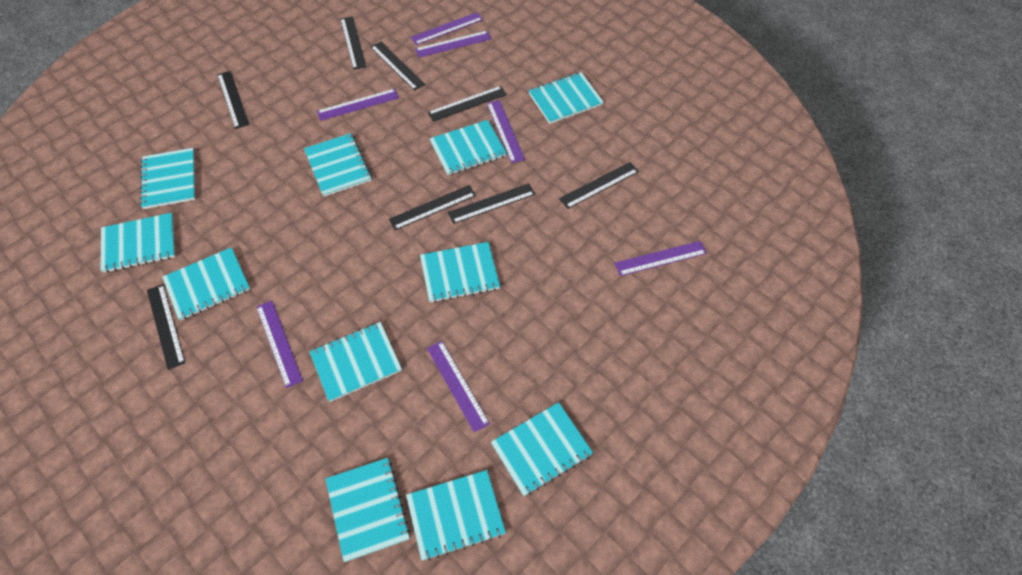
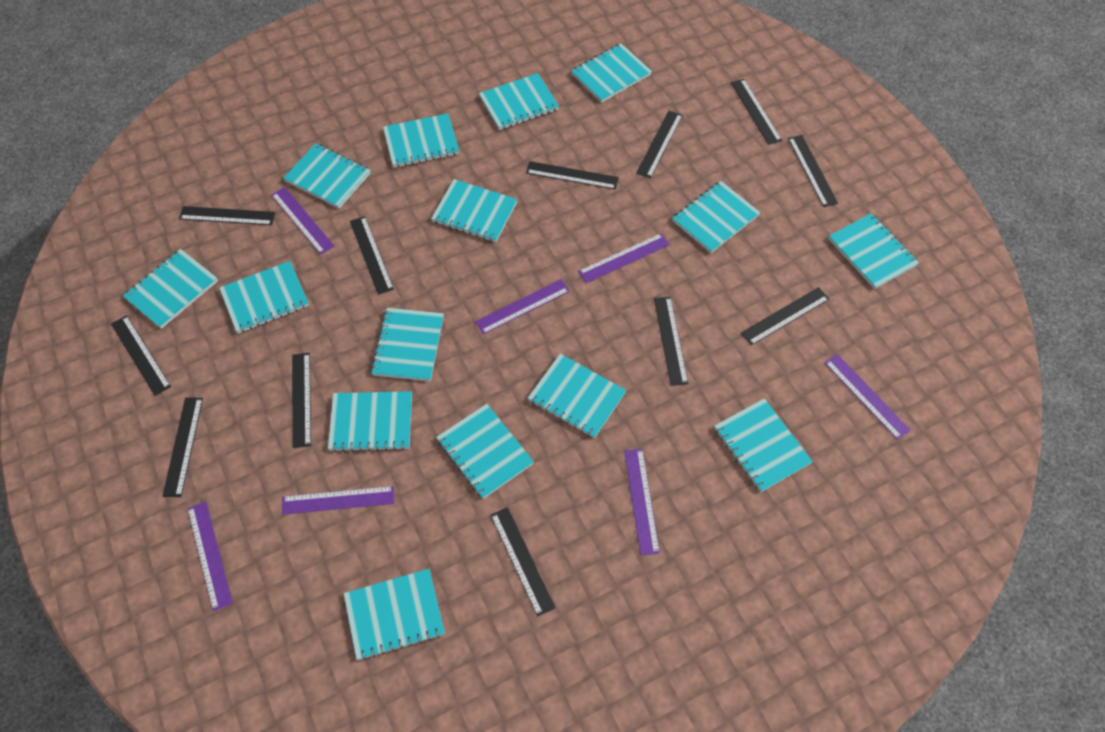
black ruler: [147,284,185,370] [217,71,249,129] [340,16,366,70] [370,42,425,91] [389,185,476,230] [428,86,507,122] [448,183,535,224] [559,162,639,209] = 8 -> [111,315,171,396] [163,397,203,497] [179,206,275,225] [292,353,311,448] [350,216,394,295] [491,507,556,617] [526,161,619,190] [636,111,683,178] [654,297,688,386] [731,79,782,145] [741,287,829,345] [788,135,838,207] = 12
turquoise notebook: [101,213,175,273] [140,148,195,209] [162,247,250,321] [304,133,372,197] [309,322,402,402] [325,458,410,562] [406,470,506,561] [420,242,500,303] [430,120,507,175] [491,402,593,496] [529,72,604,124] = 11 -> [123,249,218,329] [219,261,309,334] [283,143,371,208] [328,391,412,452] [344,569,445,661] [371,308,444,381] [383,113,459,168] [431,179,518,242] [436,404,534,499] [479,73,559,130] [528,353,626,438] [571,43,652,103] [672,181,761,253] [714,398,813,492] [828,213,919,289] = 15

